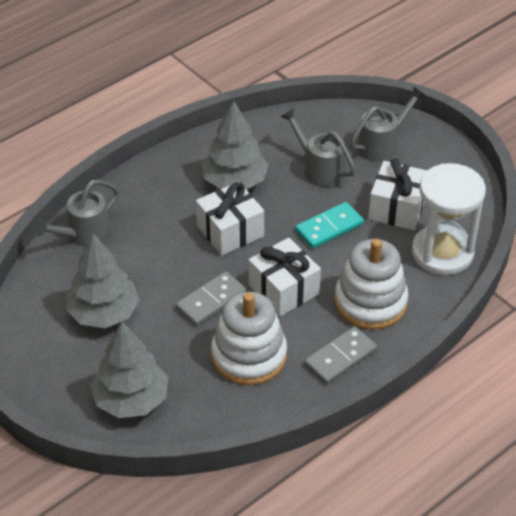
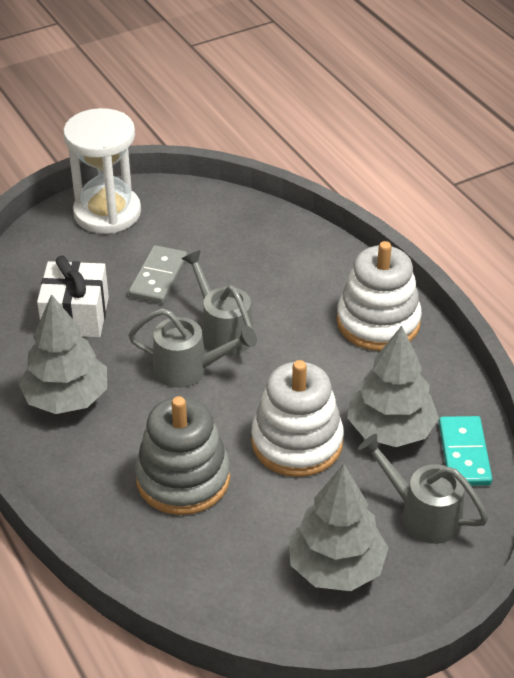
grey domino: [176,271,247,326] [304,326,377,384] = 2 -> [129,245,187,304] = 1
grey stacking toy: none = 0 -> [135,396,230,515] = 1
white gift: [196,182,264,256] [249,238,321,317] [368,158,427,230] = 3 -> [37,255,109,337] = 1

